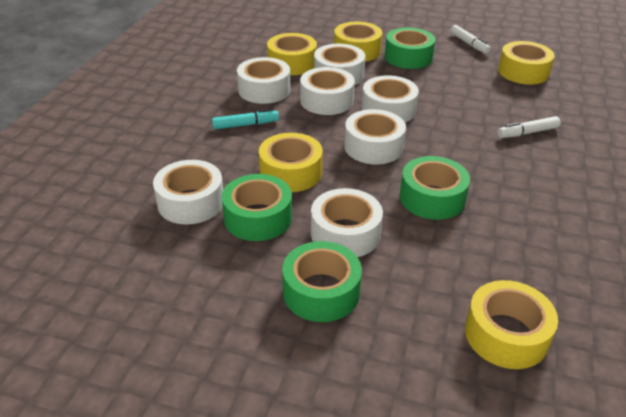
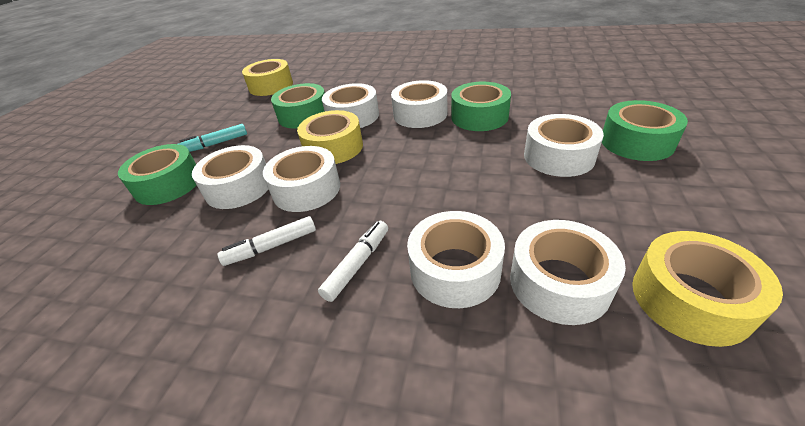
yellow tape: [259,133,323,192] [267,33,317,75] [334,22,382,62] [465,280,558,369] [498,41,555,84] = 5 -> [242,59,293,96] [297,110,363,164] [632,231,783,347] = 3

